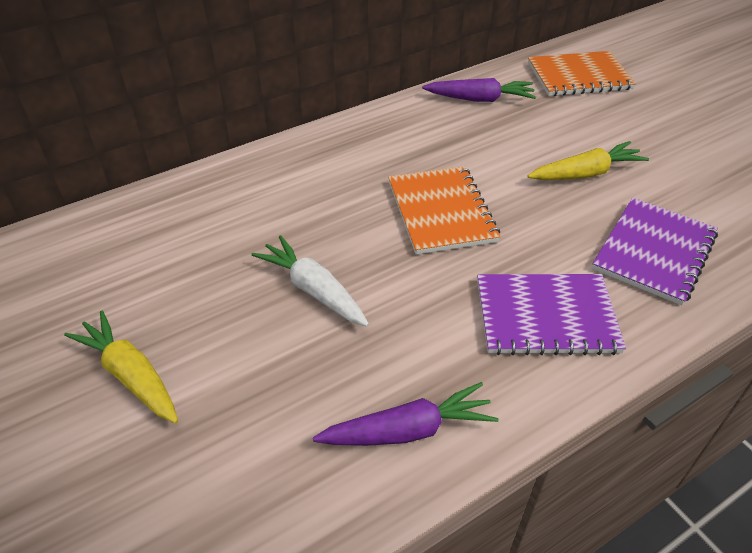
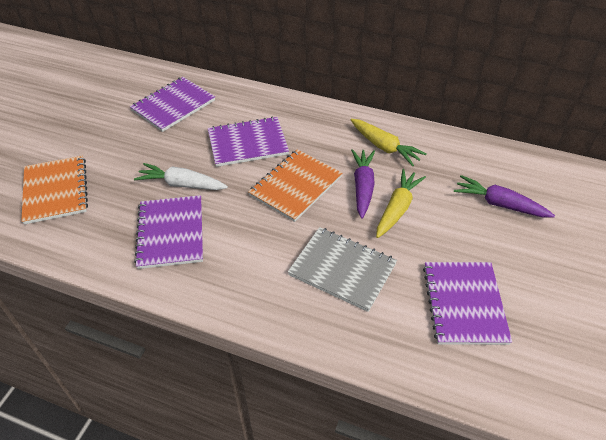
grey notebook: none = 0 -> [288,227,397,312] = 1
purple notebook: [477,274,626,355] [592,198,718,305] = 2 -> [130,77,215,132] [134,195,203,269] [208,117,289,167] [423,262,512,345] = 4

